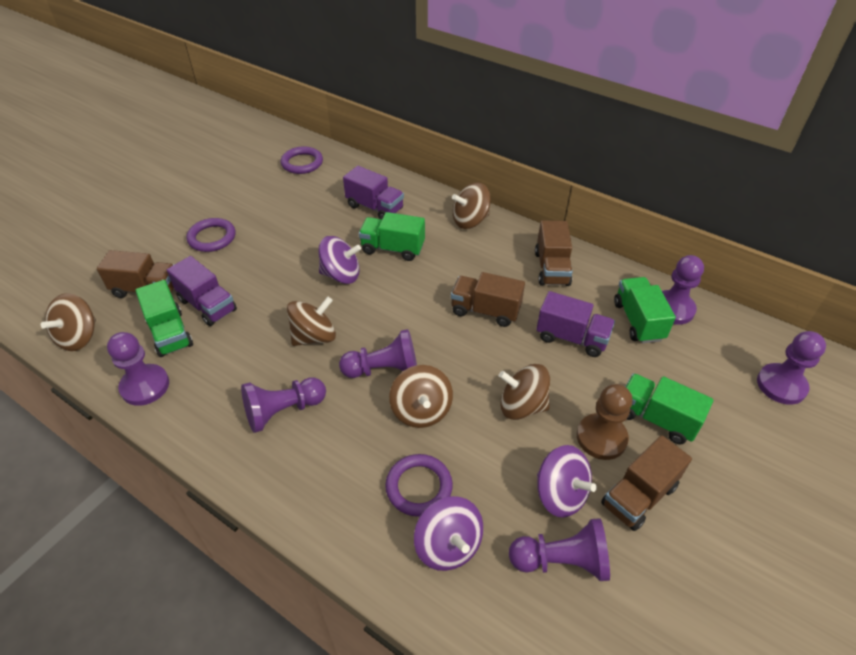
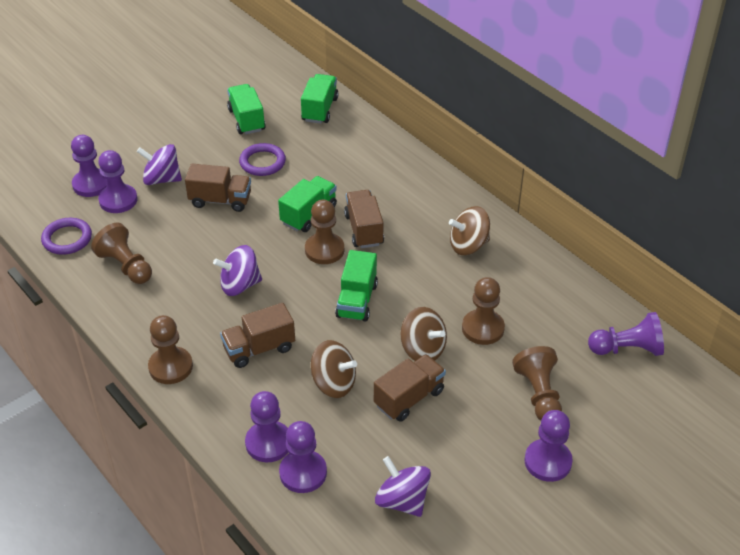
brown pawn: [577,384,633,460] = 1 -> [91,223,152,284] [148,315,193,384] [305,200,344,264] [462,277,505,345] [512,346,562,421] = 5
brown spinning top: [41,293,96,351] [287,297,336,346] [389,365,453,428] [452,182,491,229] [499,364,550,420] = 5 -> [311,340,357,398] [401,307,447,361] [449,206,490,255] = 3
purple ring: [187,218,235,252] [281,146,323,174] [385,454,453,517] = 3 -> [41,218,92,255] [239,143,286,176] = 2
purple truck: [167,256,237,326] [343,166,404,219] [536,291,615,357] = 3 -> none = 0

